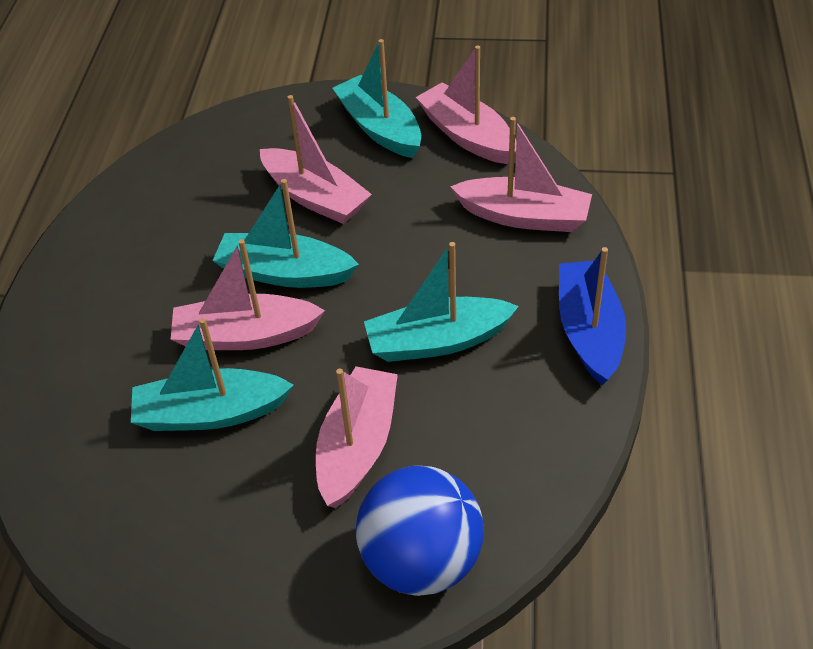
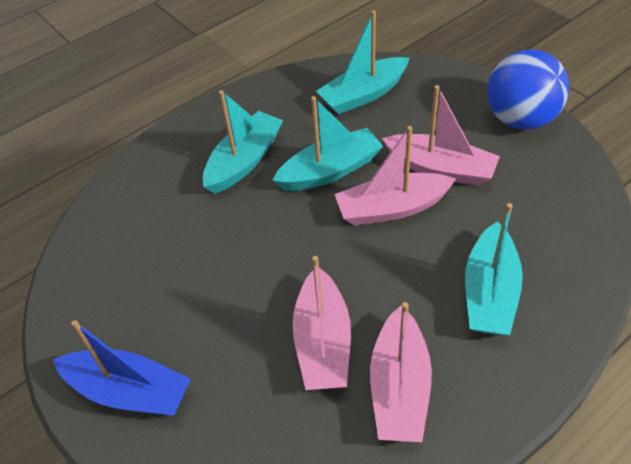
pink boat: [171,239,325,350] [260,95,372,224] [316,366,398,508] [416,45,516,164] [450,117,592,232] = 5 -> [292,256,351,390] [334,126,456,226] [370,302,432,442] [382,85,500,186] = 4

